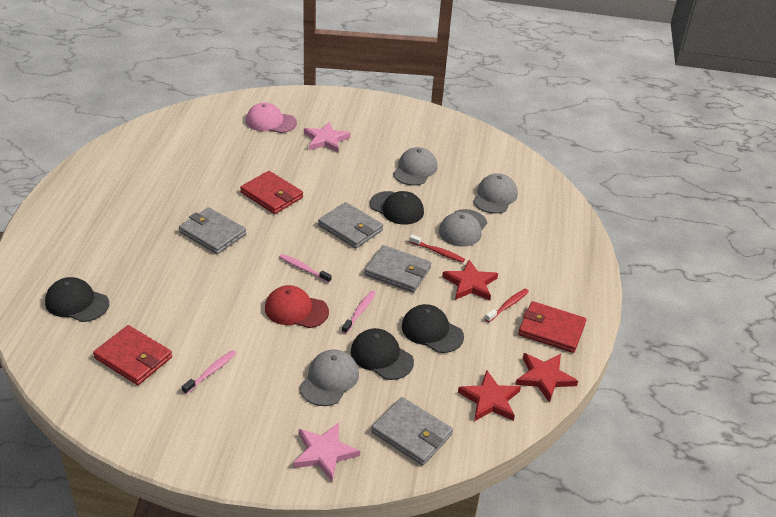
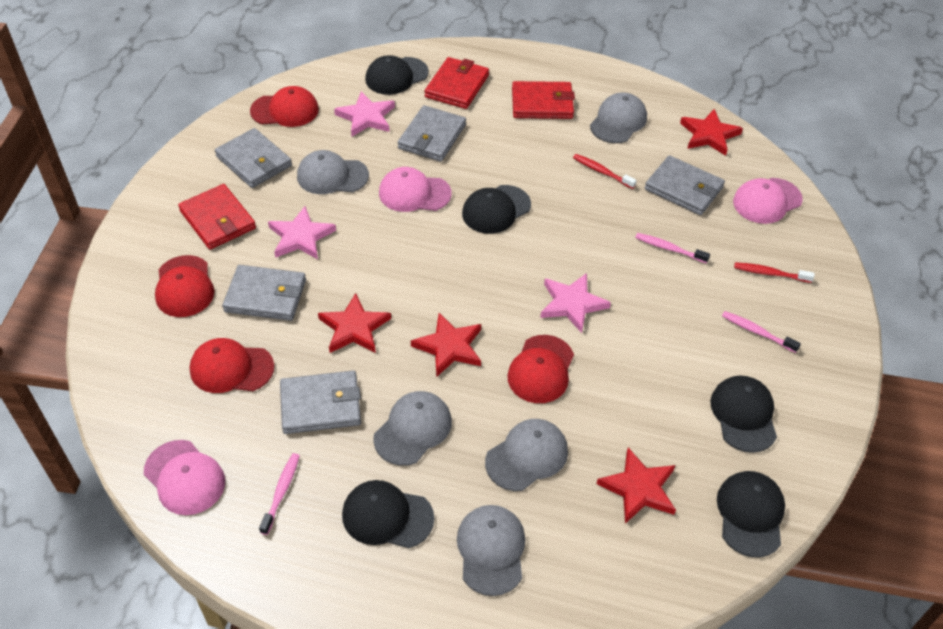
black cap: [45,277,109,322] [351,328,414,380] [370,191,424,225] [402,304,464,353] = 4 -> [342,480,434,548] [365,55,429,95] [462,185,531,234] [710,375,777,453] [717,471,785,557] = 5
grey cap: [300,349,359,406] [393,147,437,186] [439,209,487,247] [473,174,518,214] = 4 -> [297,150,369,194] [373,391,452,466] [457,505,525,596] [485,419,568,491] [590,92,647,143] = 5
grey wallet: [179,207,246,254] [318,202,383,248] [364,245,431,293] [371,397,453,466] = 4 -> [215,128,292,188] [222,265,306,321] [280,371,361,434] [398,105,466,162] [645,155,725,215] = 5
pink cap: [246,103,297,133] = 1 -> [144,440,225,515] [379,167,452,212] [733,178,803,224] = 3
pink star: [293,423,360,481] [304,122,351,152] = 2 -> [268,206,336,259] [334,91,395,137] [540,273,611,333] = 3
red cap: [265,285,329,328] = 1 -> [155,255,214,317] [189,338,274,393] [250,86,319,127] [507,335,574,403] = 4
red star: [442,260,498,301] [458,370,521,421] [515,353,578,403] = 3 -> [318,293,391,353] [411,313,481,377] [597,448,676,524] [680,109,743,156] = 4

